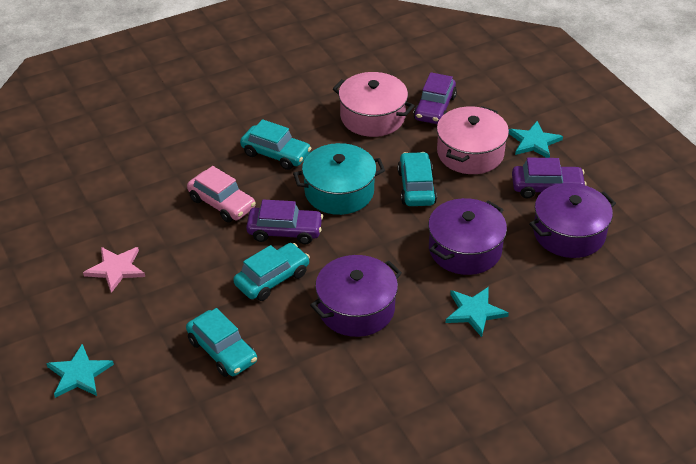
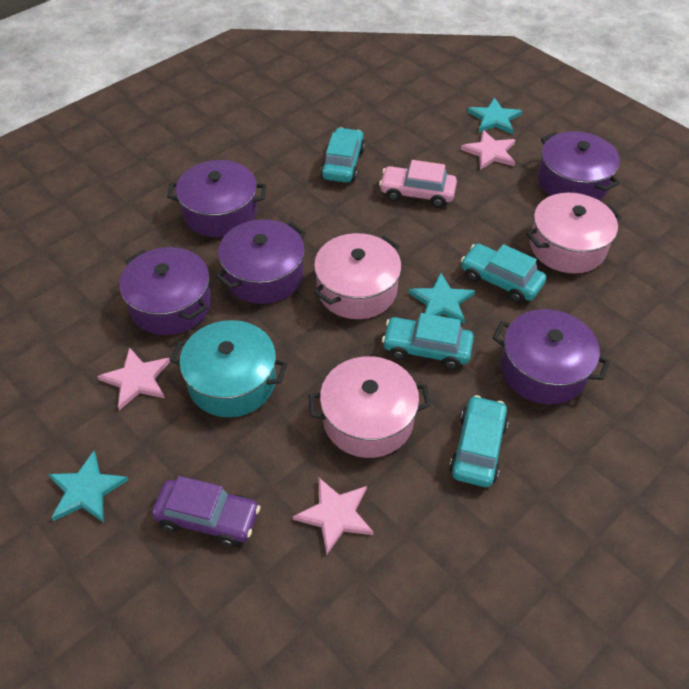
pink pot: [333,72,415,137] [437,106,509,174] = 2 -> [309,356,431,458] [314,233,401,319] [526,193,622,274] = 3
pink star: [83,247,145,293] = 1 -> [97,347,170,410] [293,478,374,555] [461,130,515,170] = 3
purple car: [246,200,323,244] [413,72,457,124] [512,158,587,198] = 3 -> [152,476,260,547] = 1
purple pot: [310,255,402,337] [428,198,507,275] [529,183,616,258] = 3 -> [119,247,211,335] [167,160,266,237] [216,219,306,304] [493,309,610,404] [538,131,620,200] = 5

